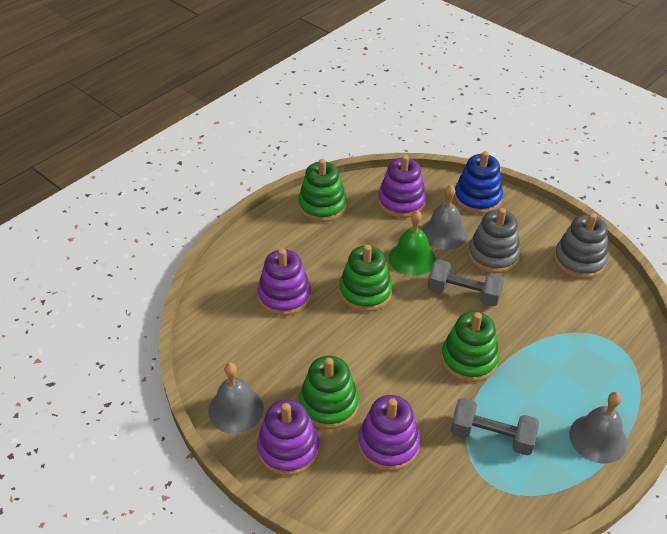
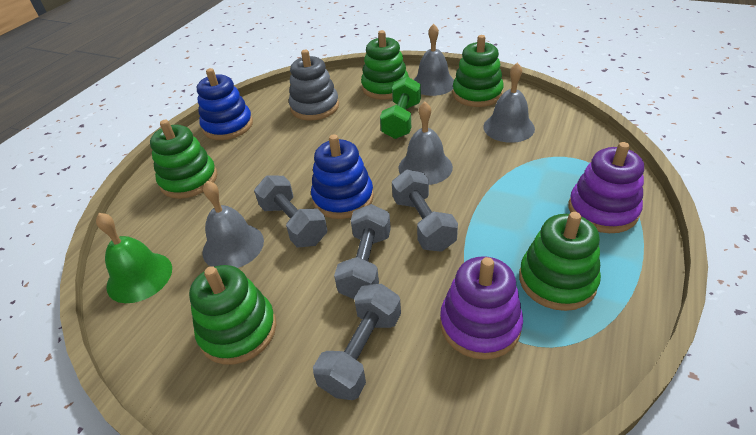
blue stacking toy: [454,151,503,214] = 1 -> [197,68,253,140] [311,134,374,219] = 2
green dumbbell: none = 0 -> [380,76,421,139] = 1
green stacking toy: [298,159,347,222] [299,356,359,429] [339,245,392,312] [441,311,499,382] = 4 -> [150,120,217,199] [189,265,276,365] [361,30,409,100] [452,35,504,107] [519,212,601,311] = 5
grey bell: [208,362,264,433] [422,185,468,250] [569,392,627,464] = 3 -> [202,181,264,268] [399,102,453,185] [414,24,454,96] [483,63,535,143] = 4
grey dumbbell: [427,259,504,306] [450,398,539,456] = 2 -> [254,175,327,247] [313,284,401,400] [334,204,391,299] [392,170,458,252] = 4
grey stacking toy: [468,208,521,273] [554,213,608,279] = 2 -> [289,50,339,121] = 1
purple stacking toy: [257,249,311,316] [257,399,319,476] [358,395,420,471] [378,155,426,218] = 4 -> [440,256,523,360] [568,142,644,233] = 2

